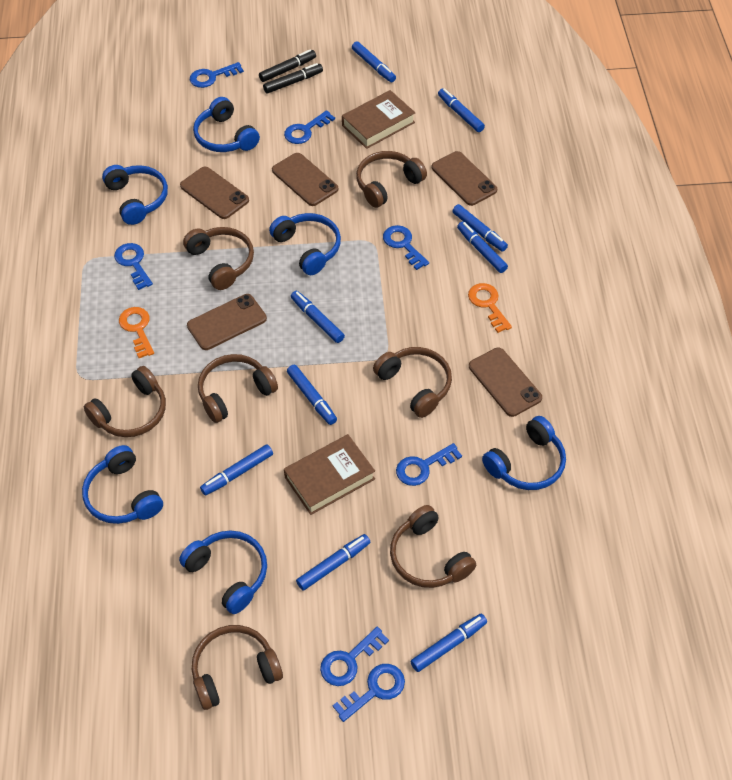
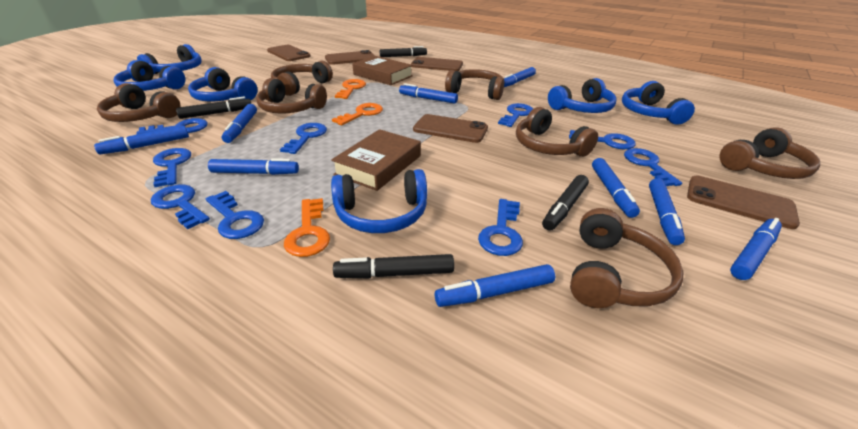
black marker: [259,50,316,82] [263,63,323,93] = 2 -> [176,97,251,119] [333,254,454,279] [380,46,427,57] [542,175,589,231] = 4
blue key: [114,243,153,290] [190,62,244,88] [284,110,335,144] [320,627,389,686] [333,664,405,722] [383,225,429,270] [396,443,462,486] = 7 -> [136,118,208,135] [151,185,210,229] [153,148,191,187] [206,191,264,239] [280,123,327,154] [478,199,523,256] [498,103,533,127] [569,130,636,150] [624,148,682,186] = 9
orange key: [119,307,154,358] [468,283,512,333] = 2 -> [284,198,330,257] [332,103,383,125] [335,79,366,99] = 3

